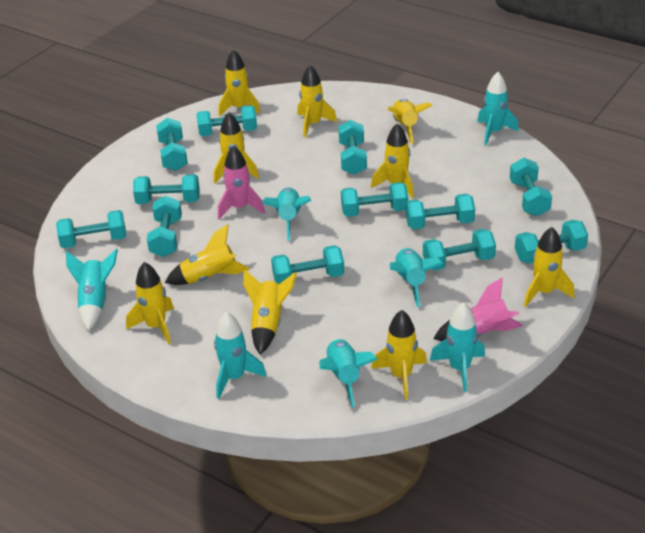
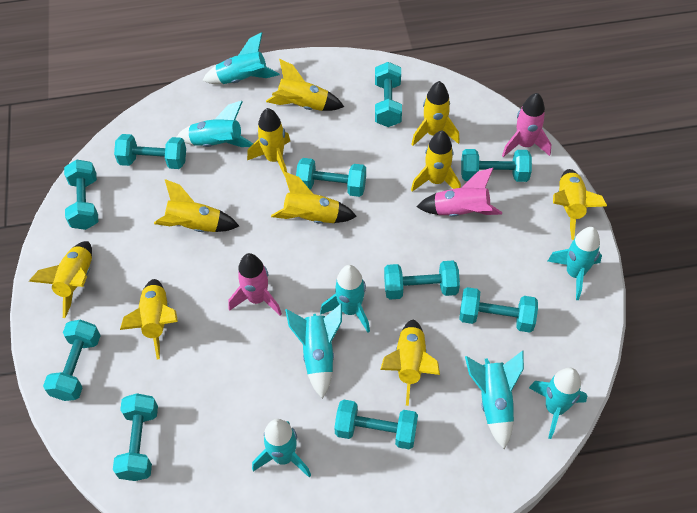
pink rocket: [218,146,265,219] [433,277,523,341] = 2 -> [228,253,282,316] [416,168,502,217] [502,93,551,157] = 3
turquoise dumbbell: [56,210,126,248] [133,174,199,204] [147,196,182,257] [156,118,188,171] [196,106,257,136] [271,245,344,284] [339,120,367,175] [341,182,408,217] [406,194,475,229] [423,229,496,271] [510,158,552,216] [515,220,588,264] = 12 -> [43,320,101,401] [64,159,98,230] [113,393,158,481] [114,134,186,169] [296,158,366,197] [334,399,418,450] [375,62,402,127] [384,261,460,299] [459,287,538,333] [461,149,532,182] = 10
turquoise rocket: [66,249,118,331] [214,312,266,399] [262,188,311,241] [319,338,378,408] [390,248,443,308] [430,302,485,392] [477,72,519,145] = 7 -> [177,101,253,147] [202,32,280,84] [252,419,311,478] [285,304,342,399] [320,265,370,332] [465,351,524,449] [529,368,587,439] [548,227,602,300] = 8

